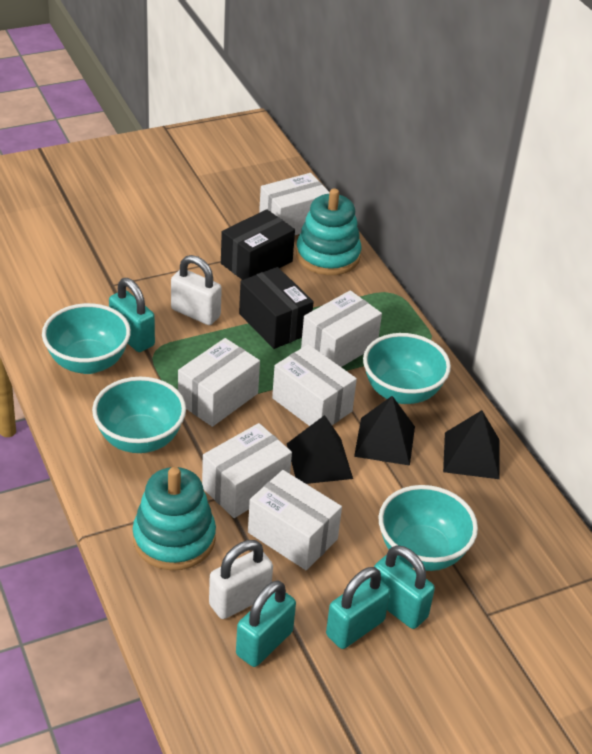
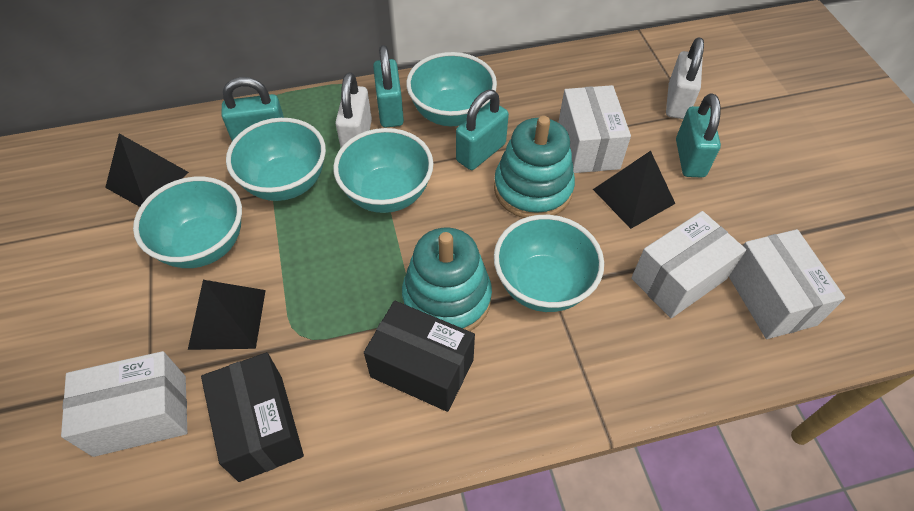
turquoise bowl: [42,303,131,374] [92,377,186,453] [363,333,451,404] [379,485,478,571] = 4 -> [133,177,242,268] [226,118,326,201] [333,128,434,213] [406,52,497,126] [494,215,604,312] = 5
white box: [178,338,260,427] [202,423,292,518] [248,470,342,570] [259,173,330,235] [272,344,357,426] [301,290,382,367] = 6 -> [61,351,187,457] [558,85,631,173] [631,211,746,318] [729,229,845,339] = 4

